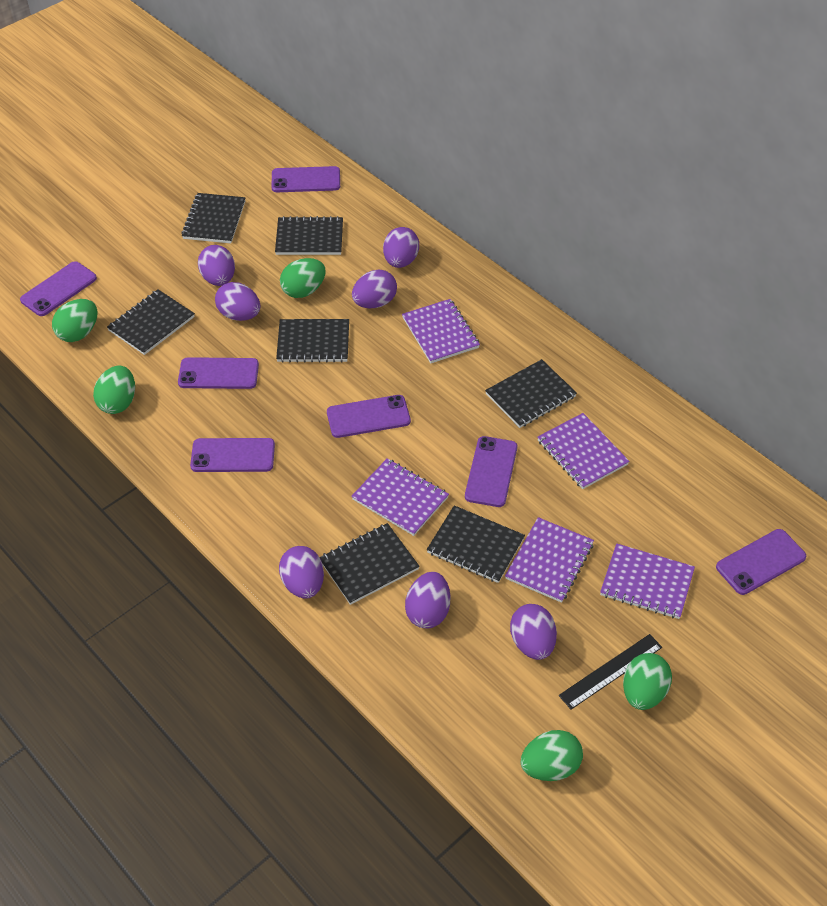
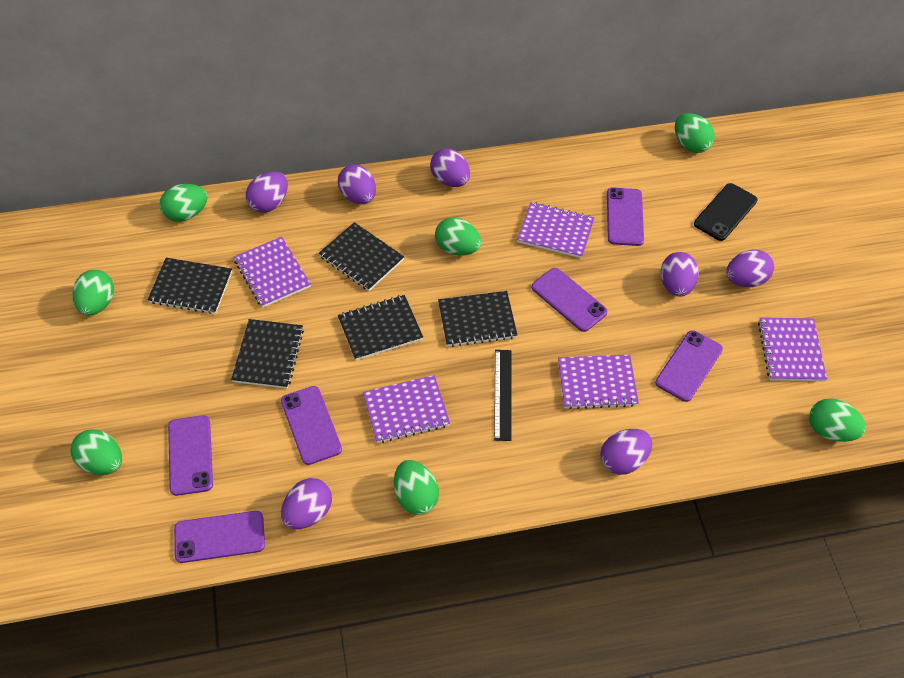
black notebook: [107,290,195,355] [181,193,245,243] [275,216,343,255] [276,319,349,363] [319,523,420,605] [427,505,525,583] [485,359,577,428] = 7 -> [148,258,232,314] [231,319,304,389] [319,222,404,291] [338,295,423,361] [438,291,517,347] = 5
black phone: none = 0 -> [694,183,757,241] = 1
green egg: [52,299,97,342] [93,366,135,414] [280,258,326,298] [521,730,583,781] [623,653,672,710] = 5 -> [70,429,122,475] [73,270,114,316] [160,184,208,222] [394,460,439,515] [435,217,481,256] [675,113,715,153] [809,398,866,442] = 7
purple phone: [20,261,97,316] [178,357,259,389] [190,438,275,472] [271,166,340,192] [327,395,411,438] [465,436,517,507] [716,529,807,595] = 7 -> [168,415,213,496] [174,511,265,563] [281,386,342,465] [531,268,608,332] [607,187,644,246] [655,330,723,402] = 6

